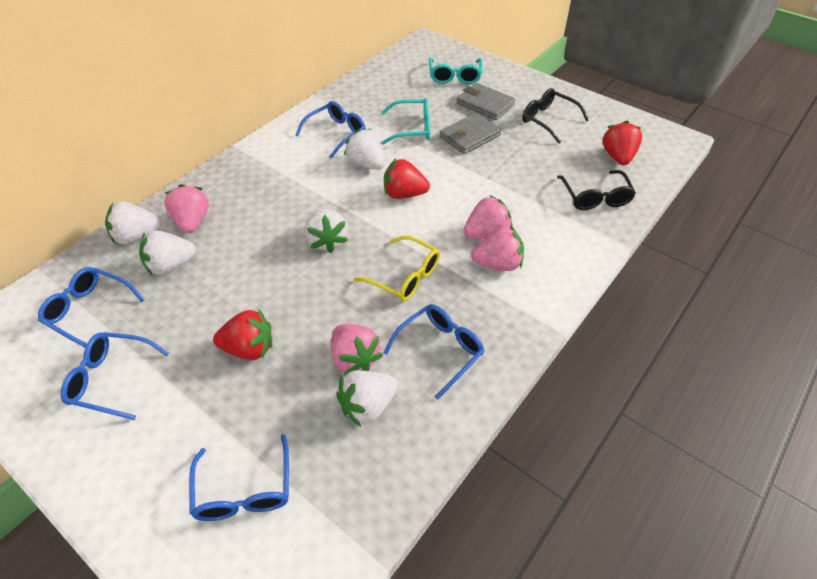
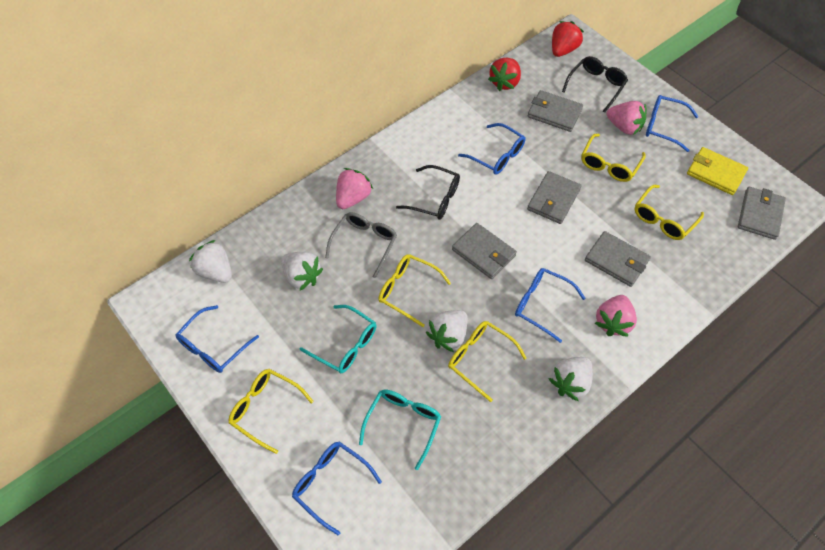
grey glasses: none = 0 -> [325,212,397,278] = 1
grey wallet: [440,113,502,154] [457,83,516,120] = 2 -> [452,223,517,279] [527,171,582,224] [528,90,583,132] [585,231,651,287] [738,187,786,240] = 5
pink strawberry: [164,184,209,233] [331,324,383,376] [463,195,513,239] [471,225,524,271] = 4 -> [336,168,373,209] [595,295,637,337] [606,101,646,135] = 3
red strawberry: [213,308,272,360] [384,159,430,199] [603,121,642,165] = 3 -> [488,58,521,91] [552,21,584,57] = 2
white strawberry: [105,201,161,244] [139,230,196,275] [305,209,348,253] [337,370,398,427] [344,129,385,170] = 5 -> [189,240,232,283] [281,252,323,290] [426,310,468,352] [549,357,593,401] = 4
yellow glasses: [354,235,440,301] = 1 -> [229,369,314,454] [378,254,451,327] [448,321,527,402] [581,134,646,182] [634,185,704,240] = 5
yellow wallet: none = 0 -> [687,147,748,195] = 1

